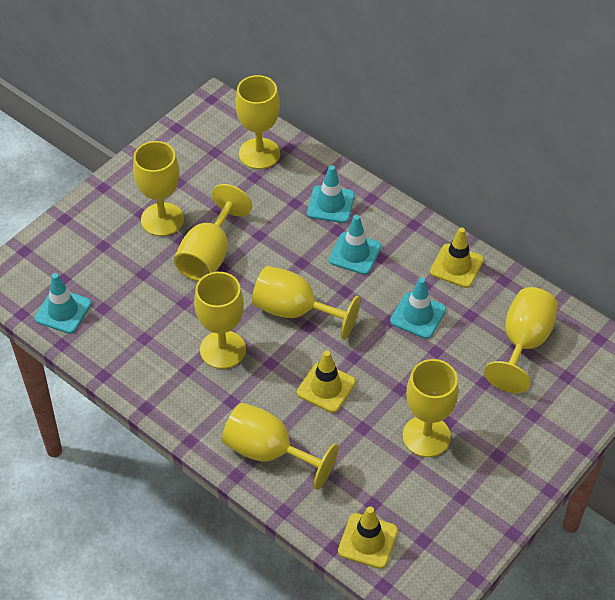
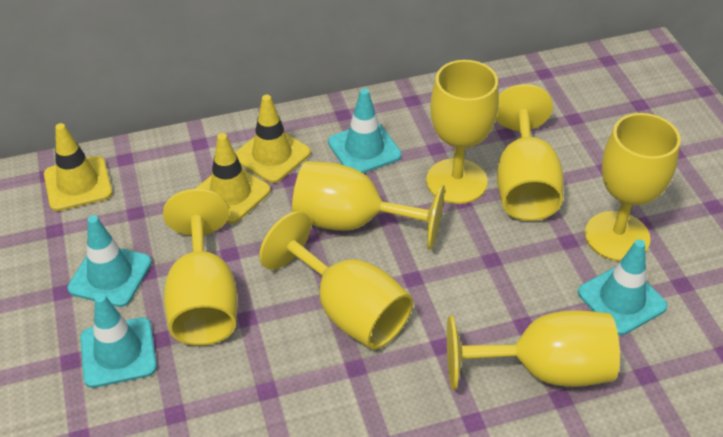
yellow goblet: [133,141,184,236] [174,184,252,281] [194,272,246,369] [222,403,339,490] [236,75,280,169] [252,266,361,340] [403,359,458,457] [484,287,558,393] = 8 -> [163,189,238,346] [259,211,413,350] [292,161,445,250] [426,60,499,204] [447,310,620,390] [496,84,564,221] [585,113,681,261] = 7

